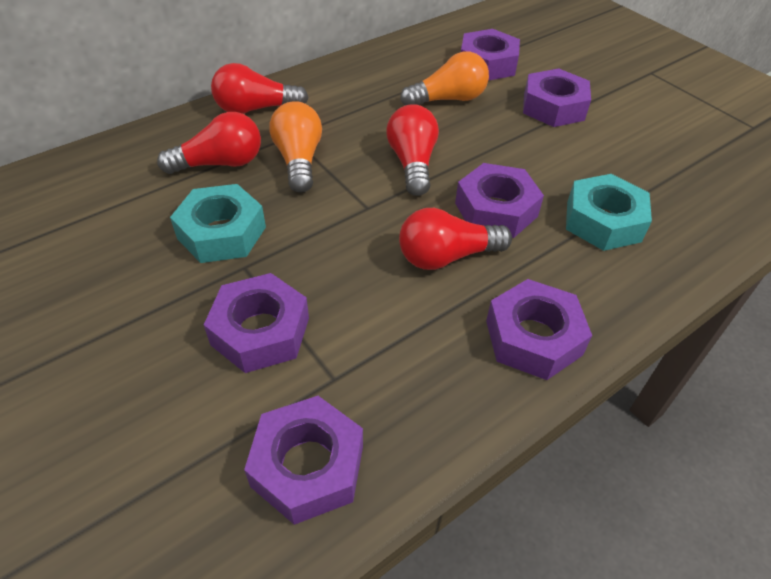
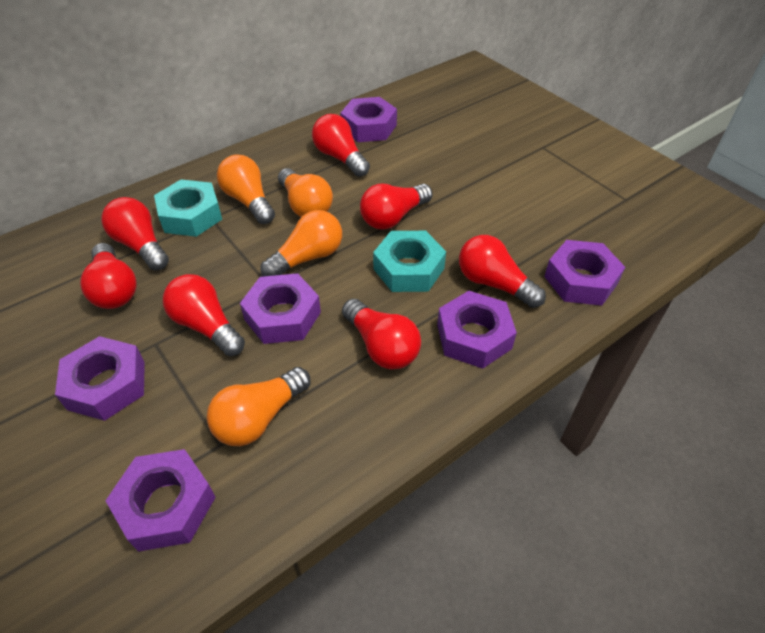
orange light bulb: [270,101,322,193] [401,51,489,106] = 2 -> [207,367,310,446] [217,154,275,224] [260,210,342,277] [278,168,333,217] = 4
red light bulb: [157,112,261,174] [211,63,309,114] [386,104,439,196] [399,208,512,270] = 4 -> [80,243,137,309] [101,197,169,271] [163,274,245,356] [312,114,370,177] [342,299,421,370] [360,184,433,230] [459,235,546,308] = 7

